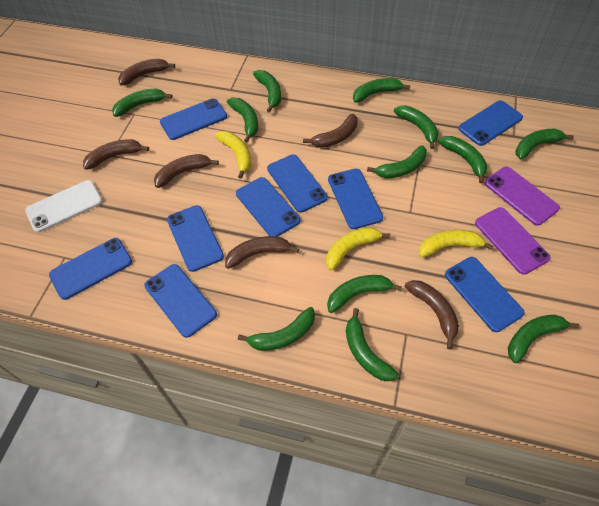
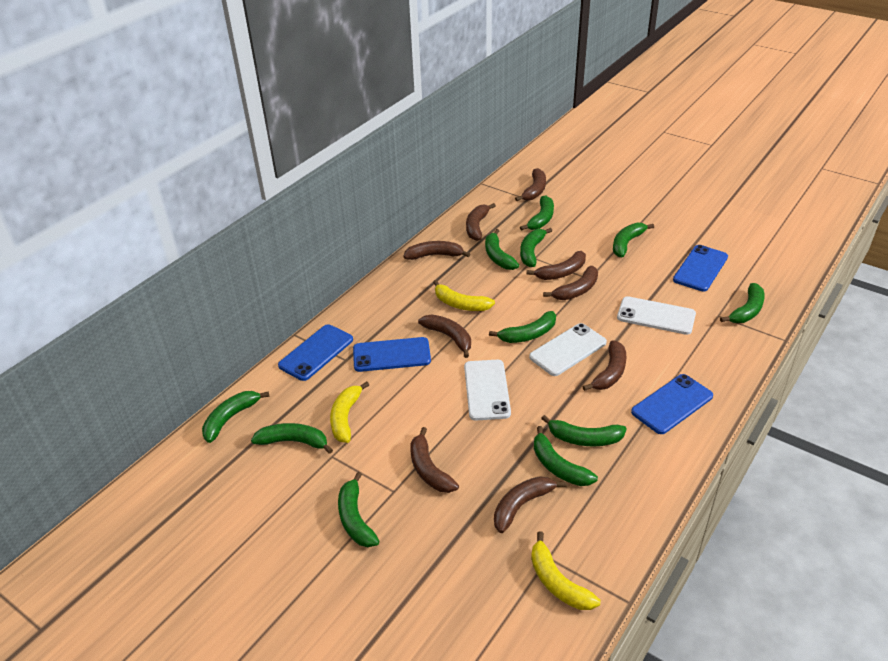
blue phone: [49,238,132,300] [144,264,217,338] [160,98,227,140] [167,205,224,272] [236,177,300,237] [267,155,328,213] [328,168,383,229] [445,257,525,332] [458,101,523,146] = 9 -> [278,324,353,381] [353,337,431,372] [631,374,713,434] [673,245,728,292] = 4
brown banana: [83,139,149,170] [118,59,175,85] [154,154,219,188] [225,236,299,269] [303,114,358,148] [405,280,459,350] = 6 -> [403,241,470,260] [410,427,459,493] [418,314,471,358] [466,203,496,241] [494,476,567,533] [515,168,546,201] [526,251,586,280] [543,266,598,300] [583,340,627,391] = 9
green banana: [112,89,172,117] [227,98,258,143] [238,307,315,351] [253,70,281,113] [327,275,402,313] [346,308,399,381] [353,78,410,103] [367,145,427,178] [394,106,438,149] [438,136,487,183] [508,314,580,363] [516,129,574,160] = 12 -> [202,391,270,443] [251,423,333,454] [338,472,379,547] [485,229,519,270] [489,311,556,343] [520,195,554,231] [520,228,552,267] [534,426,598,486] [541,415,627,446] [613,223,654,257] [720,283,765,323] = 11
purple phone: [475,207,551,275] [484,167,560,226] = 2 -> none = 0
white phone: [25,180,102,233] = 1 -> [464,360,511,420] [529,323,607,376] [617,296,696,335] = 3

